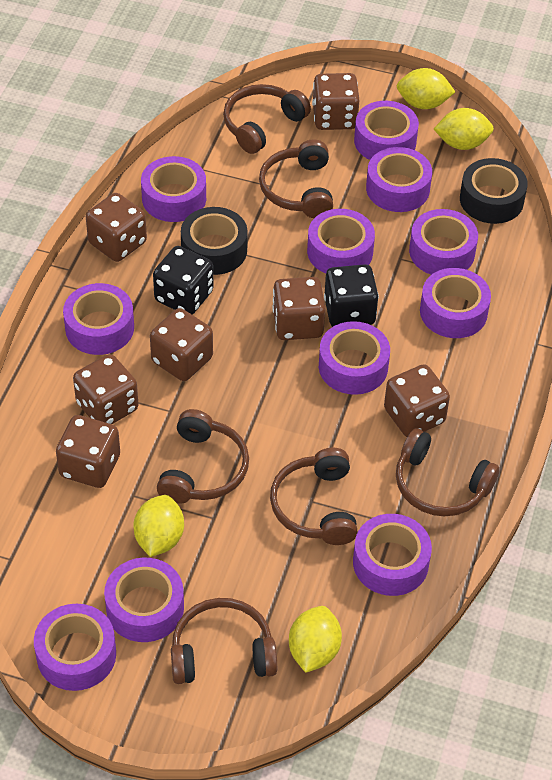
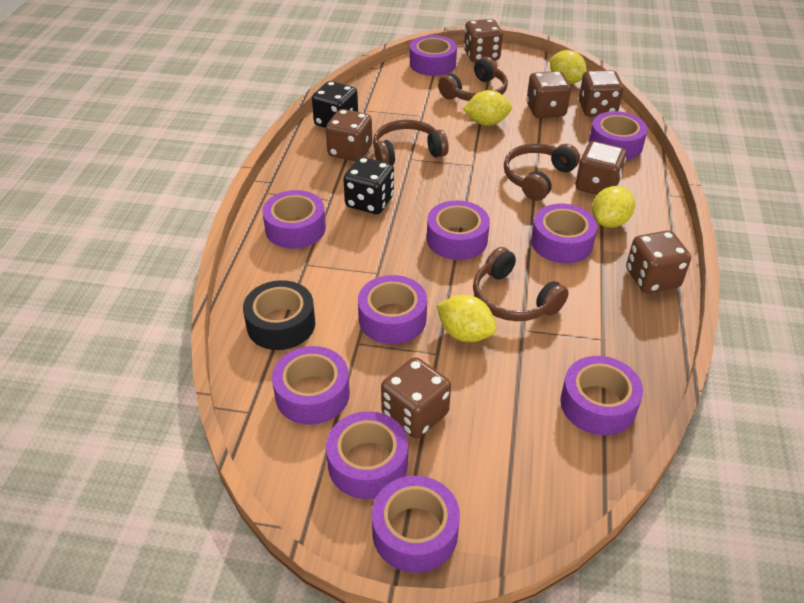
black tape: [181,207,248,275] [460,158,528,224] = 2 -> [243,280,315,350] = 1
brown headphones: [157,409,249,504] [171,598,277,684] [223,84,311,154] [259,139,333,218] [270,448,358,545] [396,428,500,516] = 6 -> [373,120,449,165] [438,57,508,101] [473,247,569,321] [504,143,580,201] = 4
purple tape: [34,604,116,691] [63,283,134,355] [104,558,184,642] [141,156,206,222] [307,209,375,274] [319,321,390,395] [353,514,432,596] [354,101,419,160] [366,147,432,212] [409,209,478,275] [420,268,491,338] = 11 -> [262,190,326,249] [272,346,350,425] [326,411,408,499] [358,275,427,344] [372,476,460,573] [410,35,457,76] [427,200,490,260] [531,204,597,263] [560,356,643,435] [589,111,648,160] = 10

